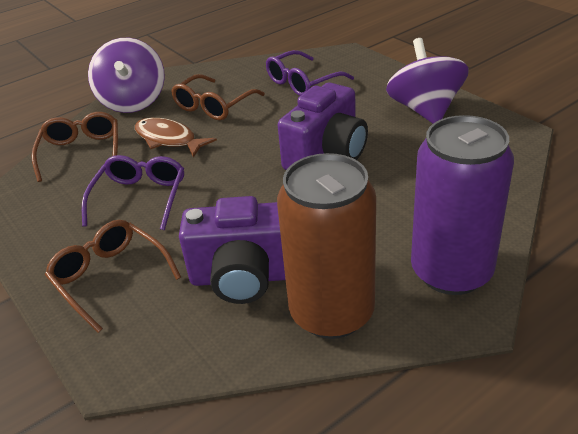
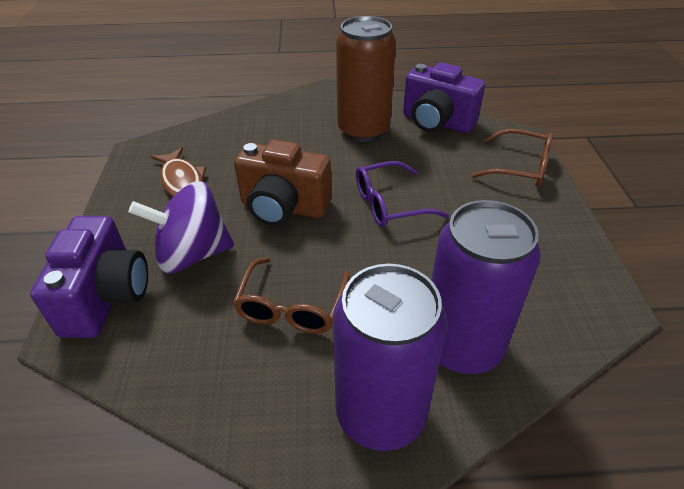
brown camera: none = 0 -> [234,139,332,226] = 1
brown glasses: [31,112,118,182] [45,220,181,333] [171,74,265,120] = 3 -> [233,258,350,334] [471,129,553,187] = 2
purple can: [411,115,514,295] = 1 -> [333,264,448,451] [431,200,541,374] = 2
purple glasses: [82,155,184,230] [266,50,354,96] = 2 -> [356,161,449,227] = 1
purple spinning top: [88,38,165,113] [386,38,469,124] = 2 -> [129,181,234,274] = 1

